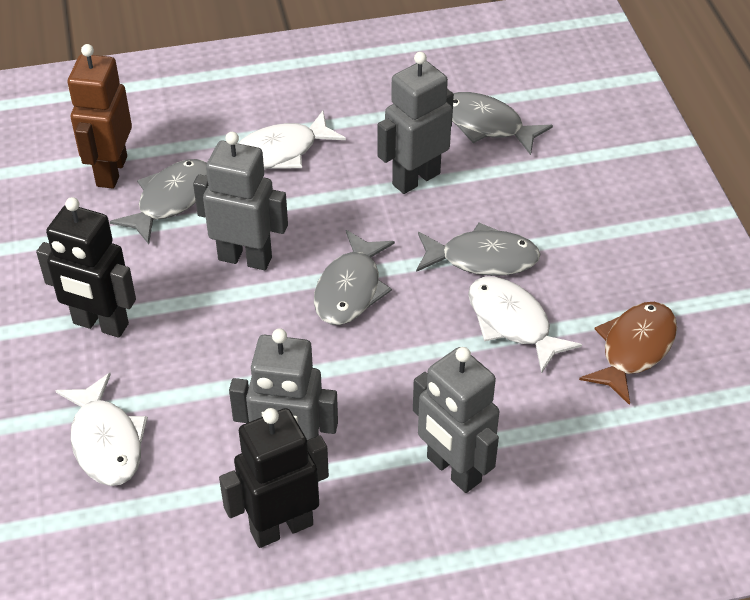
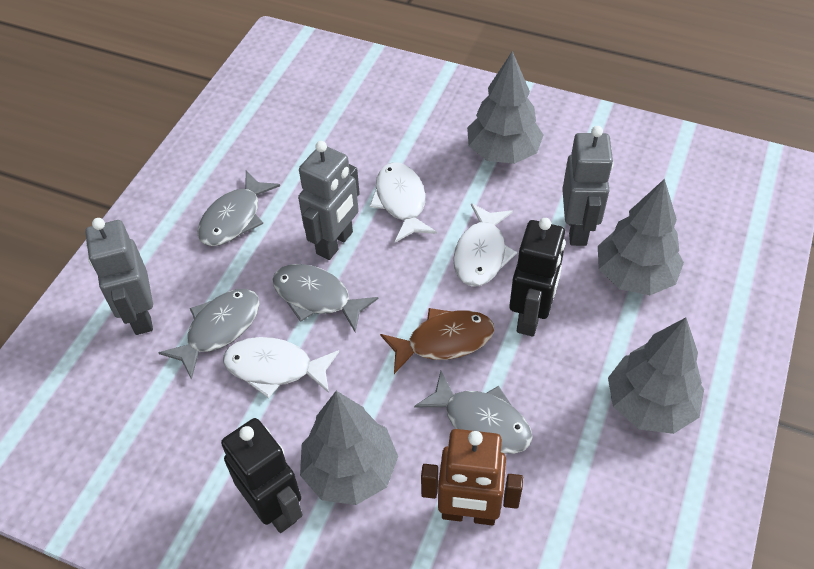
grey robot: [193,132,288,270] [229,328,338,440] [377,52,454,194] [413,347,499,493] = 4 -> [85,218,153,335] [298,141,360,260] [562,126,614,246] = 3
grey tree: none = 0 -> [300,391,398,505] [467,51,544,164] [598,179,684,295] [608,318,704,434] = 4

